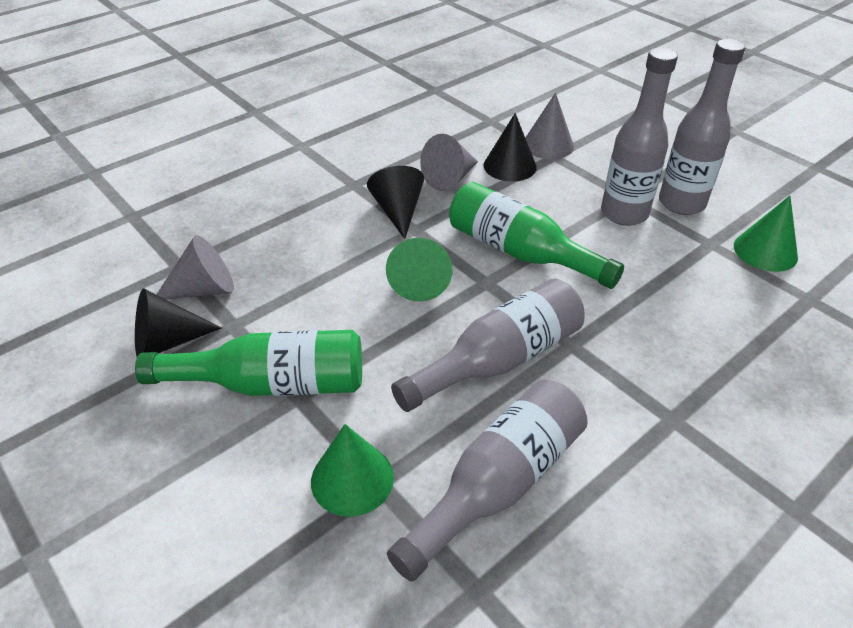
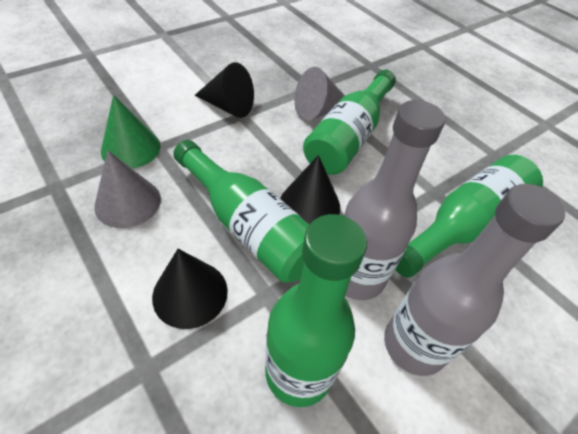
green bottle: [135,330,362,396] [449,182,624,289] = 2 -> [173,140,309,283] [265,214,367,407] [303,70,396,175] [395,155,543,278] = 4
green cone: [311,424,394,517] [386,238,453,301] [734,196,798,272] = 3 -> [101,95,160,169] = 1
grey bottle: [387,379,588,582] [391,278,584,412] [601,48,678,226] [659,39,745,215] = 4 -> [344,100,445,300] [384,184,565,376] = 2
grey cone: [156,235,234,300] [420,134,478,191] [525,93,574,159] = 3 -> [94,150,161,228] [294,67,345,121] = 2

